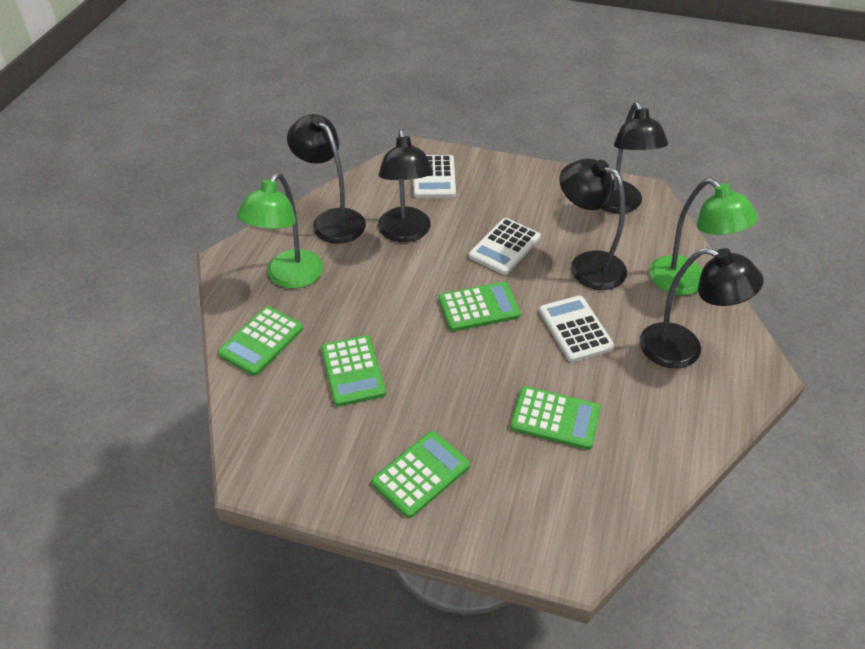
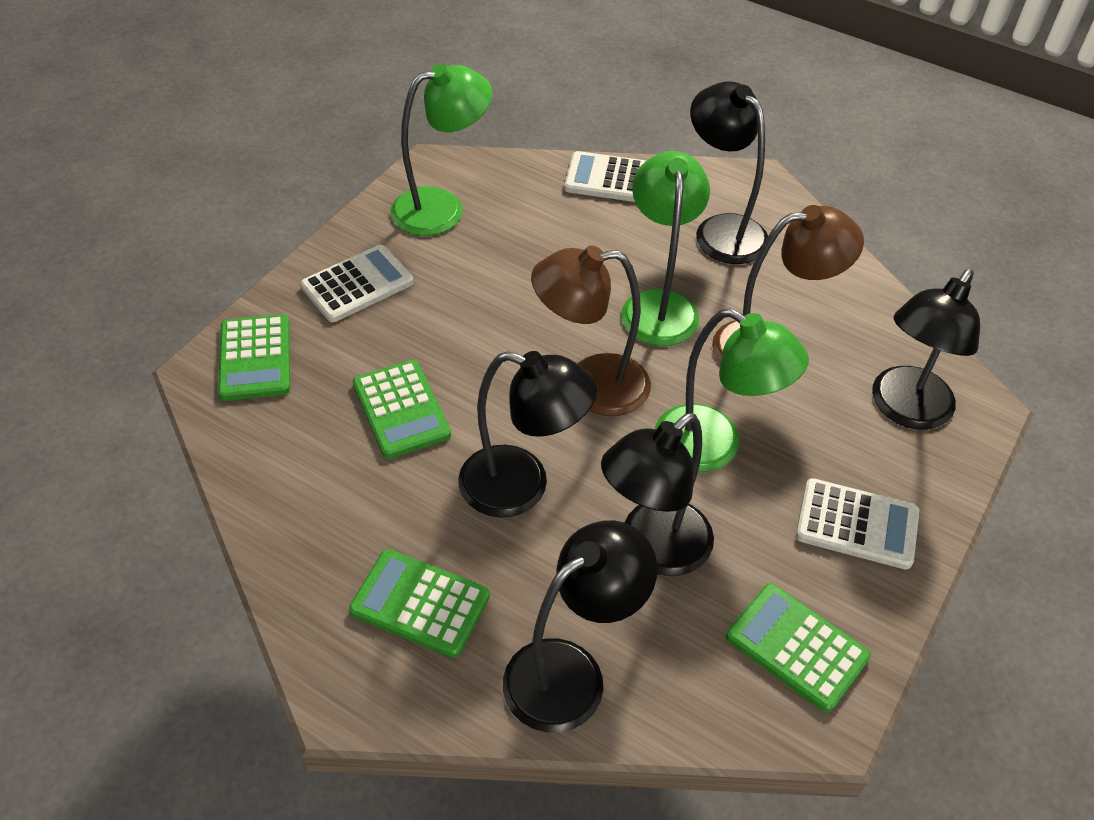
brown lamp: none = 0 -> [531,245,651,416] [712,205,864,363] = 2
green calculator: [218,306,303,376] [321,335,386,407] [372,431,470,518] [438,282,521,331] [510,386,601,450] = 5 -> [218,314,290,401] [349,549,490,658] [353,360,451,459] [726,583,871,712] = 4
green lamp: [237,173,323,289] [649,178,758,295] = 2 -> [390,63,493,236] [621,151,710,346] [655,308,809,472] = 3

